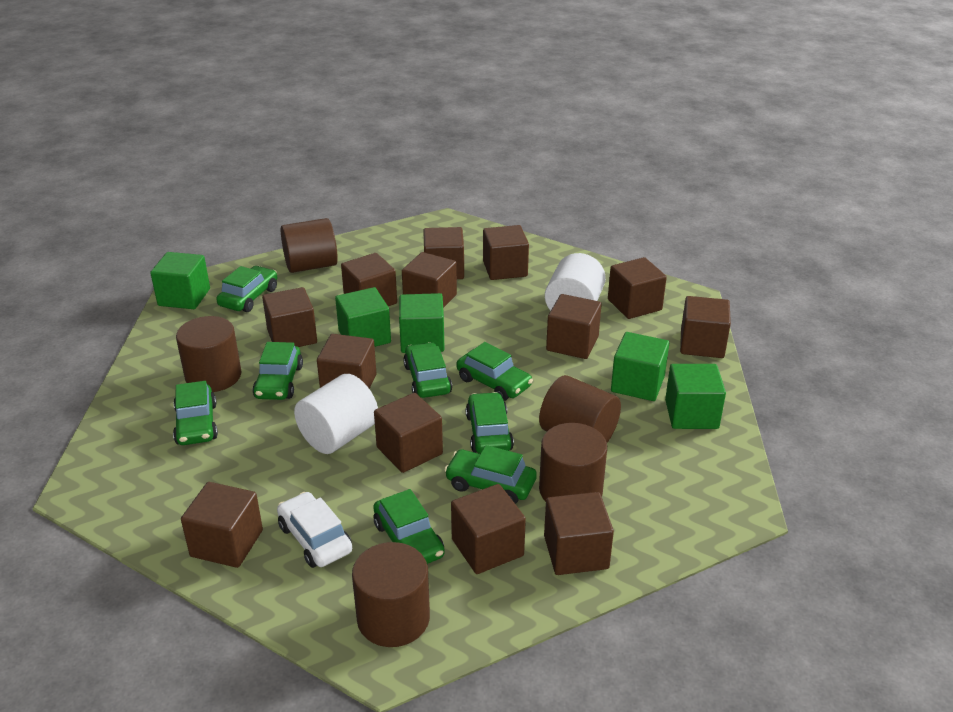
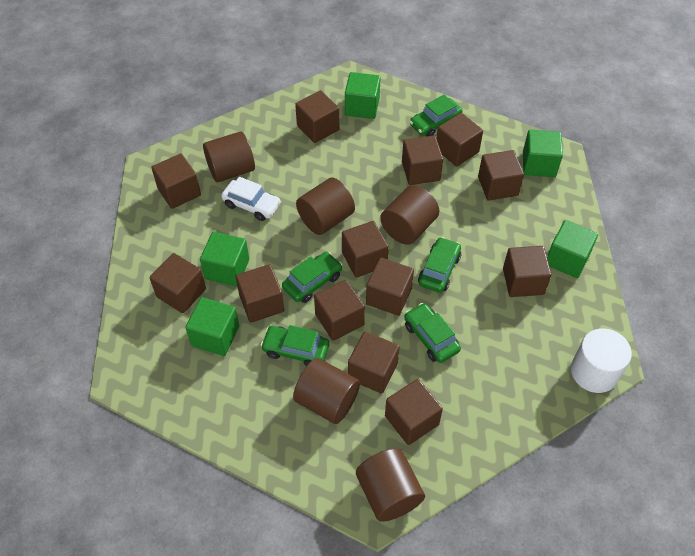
green car: [173,381,218,445] [216,266,277,312] [253,342,303,400] [373,489,445,564] [403,342,452,398] [444,445,537,504] [457,342,533,401] [466,392,514,454] = 8 -> [260,325,329,366] [282,252,342,303] [404,303,461,363] [409,95,463,137] [418,237,461,293] = 5
white cylinder: [294,374,378,454] [545,253,606,311] = 2 -> [571,328,632,393] = 1

